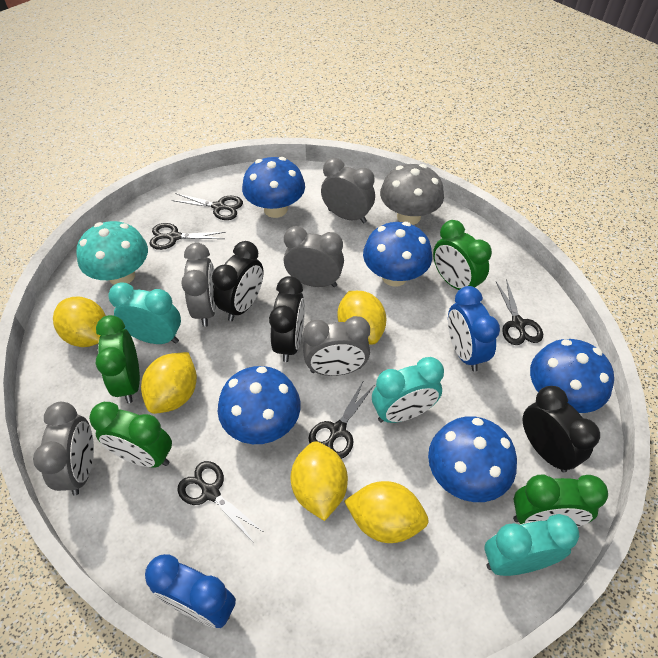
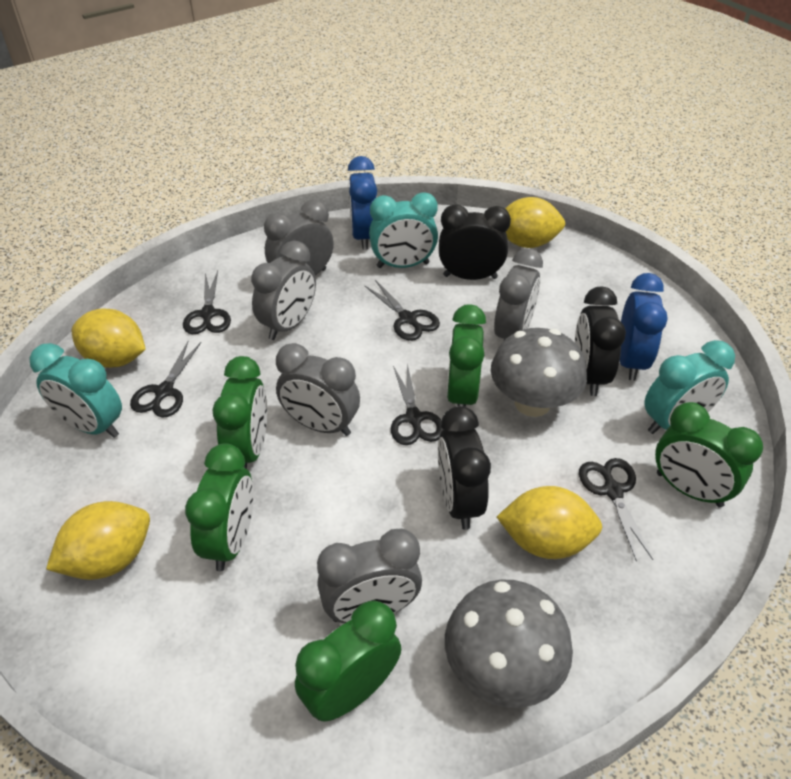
blue mushroom: [218,366,301,444] [242,157,305,218] [363,222,432,287] [428,416,517,502] [530,339,614,413] = 5 -> none = 0
green clock: [89,402,172,468] [96,315,140,403] [433,220,492,290] [513,475,608,527] = 4 -> [185,443,254,571] [212,356,267,469] [295,600,401,721] [447,304,486,407] [655,402,763,508] = 5
grey mushroom: [380,164,444,225] = 1 -> [445,579,573,708] [491,328,587,417] = 2
turquoise mushroom: [76,221,148,285] = 1 -> none = 0
yellow lemon: [53,297,106,347] [141,352,197,414] [291,441,348,521] [338,291,386,345] [344,481,429,543] = 5 -> [46,501,150,580] [72,309,146,368] [497,486,602,559] [505,197,565,248] = 4

